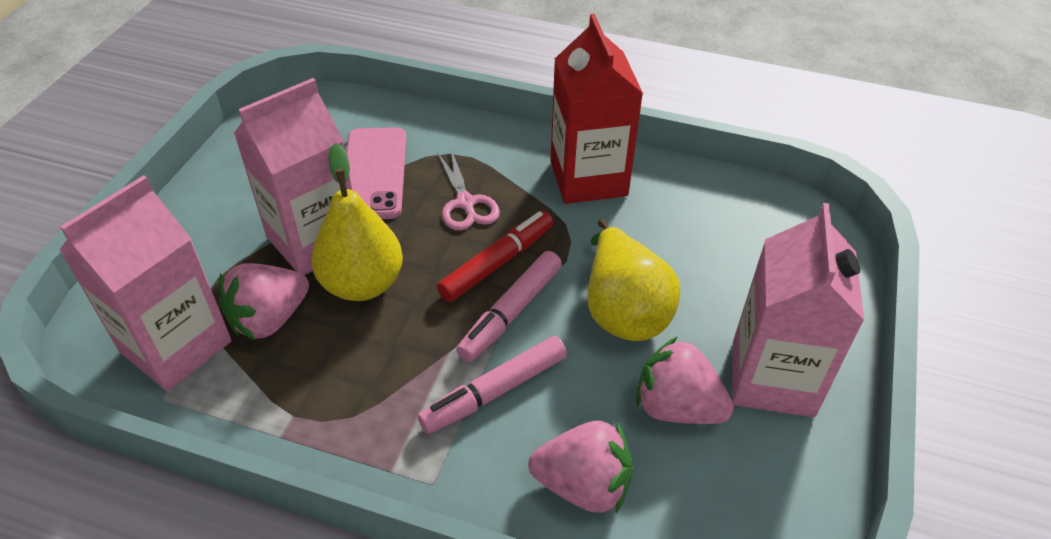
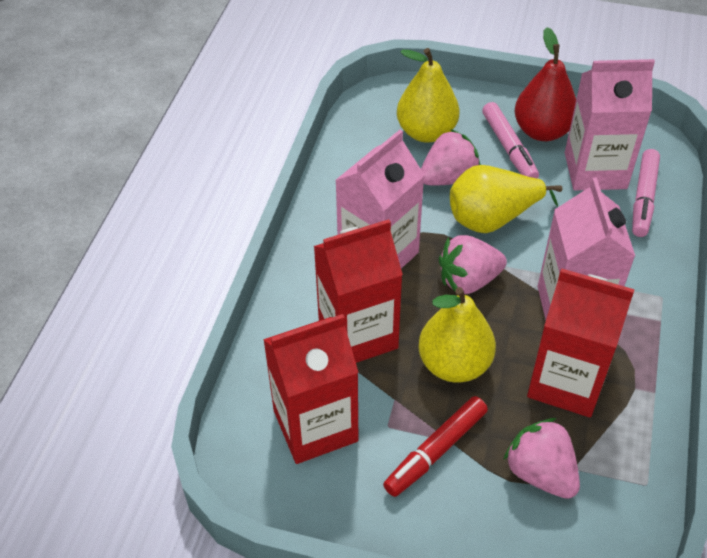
pink phone: [346,127,406,219] = 1 -> none = 0
pink scissors: [437,149,500,231] = 1 -> none = 0
red carton: [550,14,643,204] = 1 -> [263,314,359,464] [314,219,403,363] [527,268,635,417] = 3
red pear: none = 0 -> [515,27,576,141] = 1
yellow pear: [311,143,403,301] [588,219,680,341] = 2 -> [397,48,460,143] [418,287,496,383] [450,165,563,233] = 3

